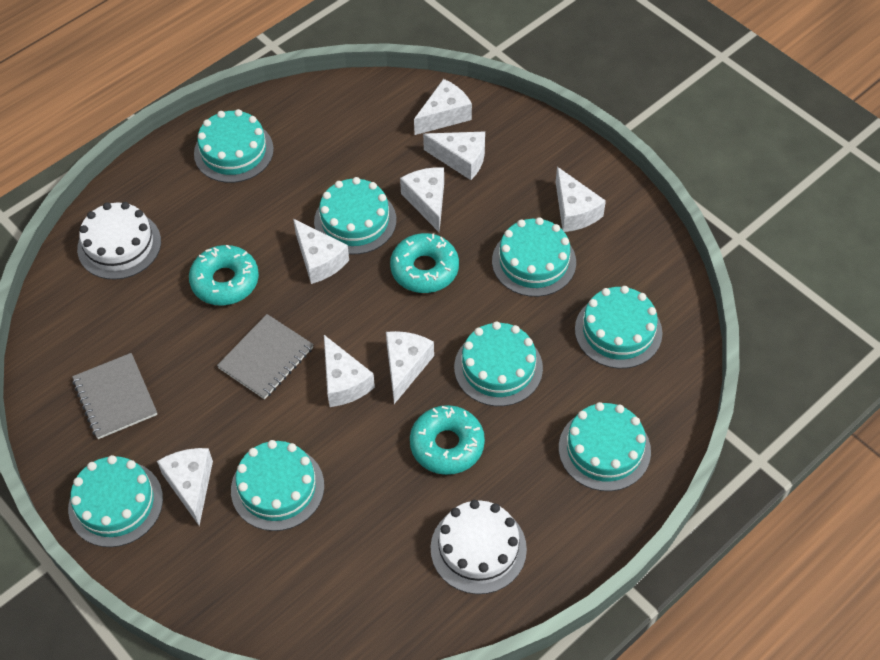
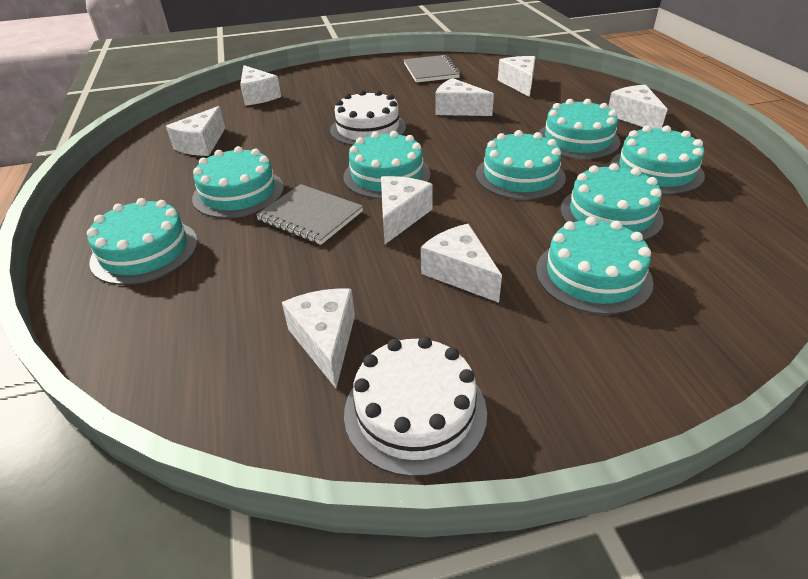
turquoise donut: [189,245,259,306] [390,233,459,293] [410,405,485,475] = 3 -> none = 0

